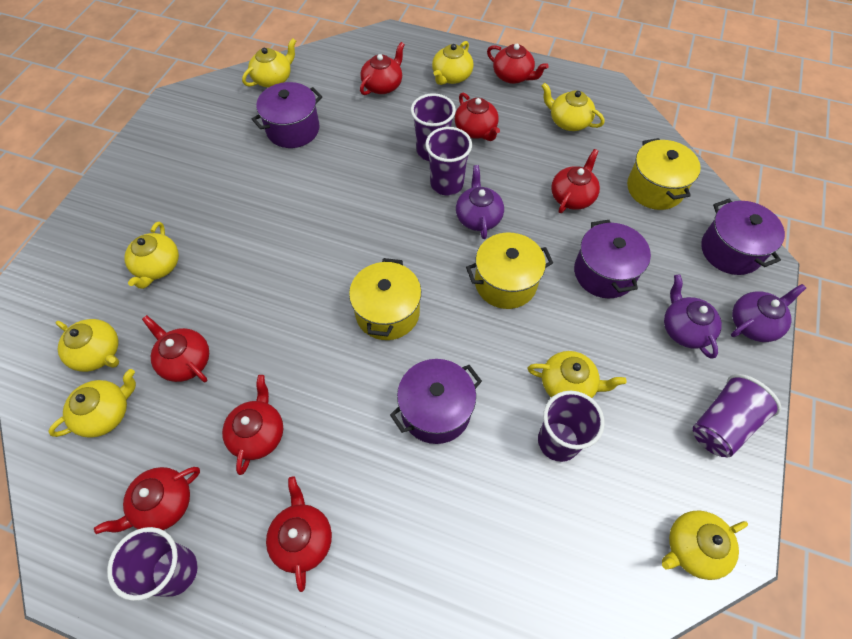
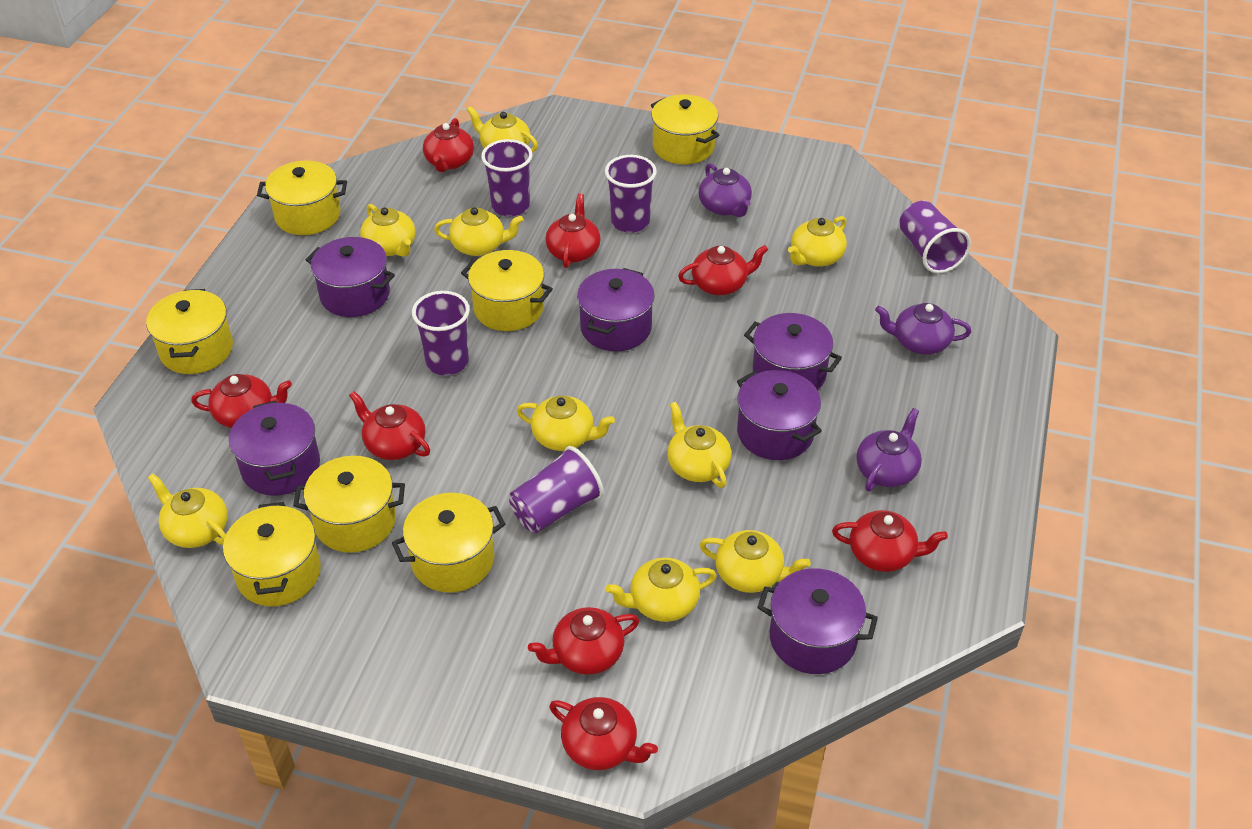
purple pot: [252,82,322,148] [390,359,482,444] [574,220,651,298] [701,199,785,275] = 4 -> [229,401,320,496] [306,237,395,317] [577,268,655,351] [737,370,822,460] [744,313,842,390] [757,568,878,674] = 6
yellow pot: [349,258,421,340] [466,233,553,309] [627,138,701,210] = 3 -> [146,289,233,374] [223,502,321,607] [257,161,347,235] [293,456,405,553] [392,493,505,593] [461,250,553,331] [651,95,719,164] = 7
yellow teapot: [48,369,136,438] [55,319,119,372] [124,222,179,289] [242,38,296,88] [432,41,474,85] [527,351,626,398] [541,83,604,131] [662,510,748,580] = 8 -> [148,473,228,548] [360,204,416,257] [434,207,524,256] [467,106,538,152] [516,396,615,451] [606,558,717,622] [667,402,731,488] [700,530,811,593] [788,216,847,267] = 9

